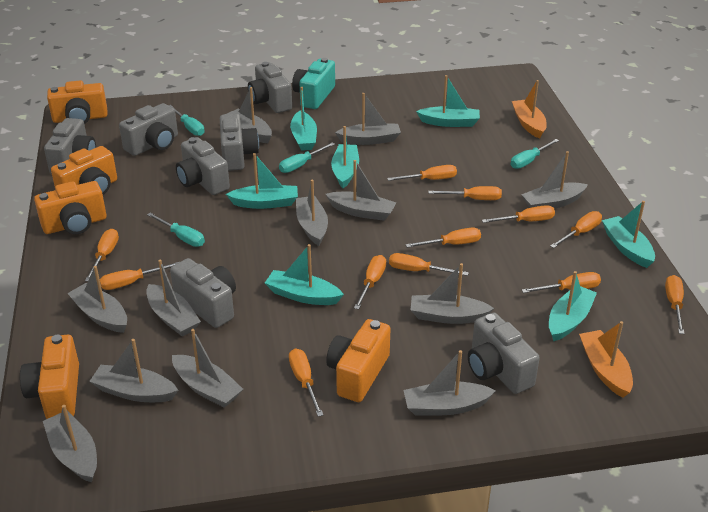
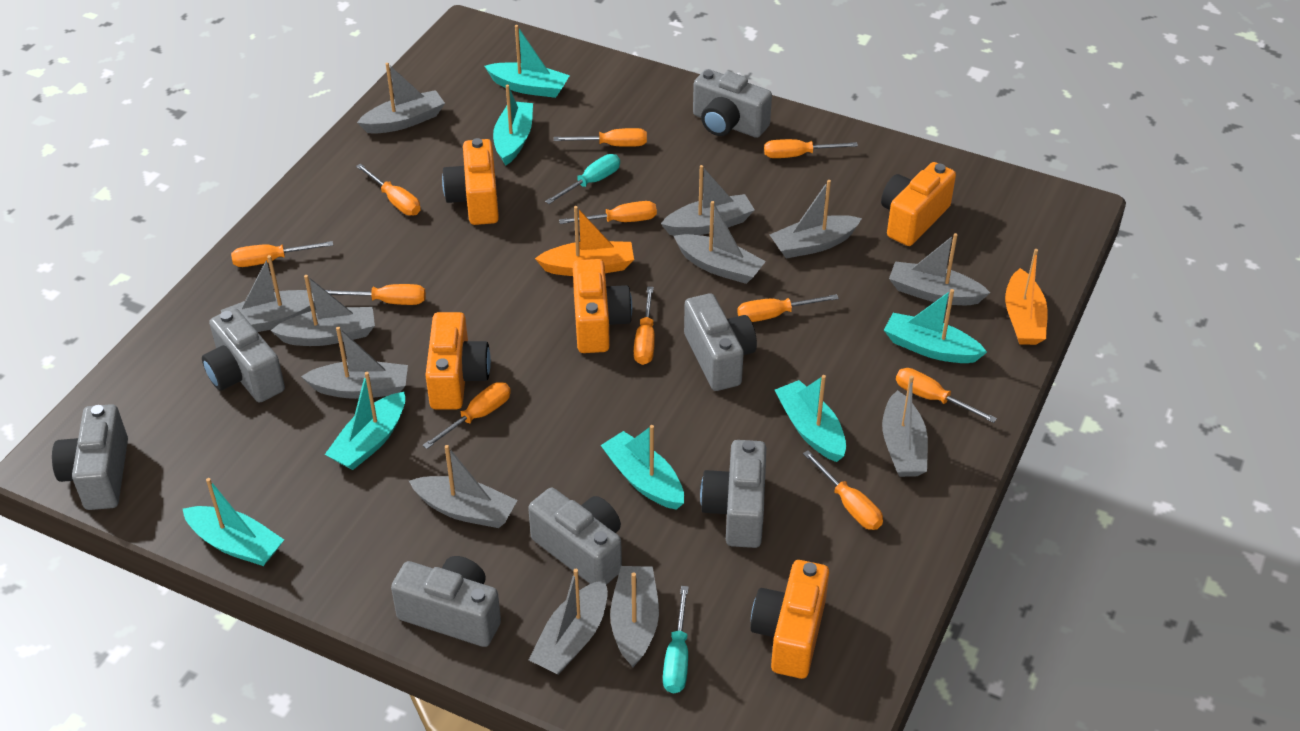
orange screwdriver: [85,229,119,281] [100,262,179,290] [289,349,323,417] [354,255,386,309] [387,165,457,181] [389,253,469,276] [406,228,481,248] [428,186,502,200] [482,205,555,223] [522,272,601,293] [550,211,602,248] [665,275,684,334] = 12 -> [231,241,333,267] [325,284,426,305] [356,164,421,216] [423,382,511,449] [554,128,647,147] [559,201,657,224] [634,287,655,365] [737,294,839,322] [764,139,858,158] [803,450,883,530] [896,368,997,423] = 11
turquoise camera: [292,58,335,109] = 1 -> none = 0
turquoise screwdriver: [147,213,205,247] [168,105,204,136] [279,143,335,173] [511,139,559,169] = 4 -> [545,154,620,204] [663,586,688,693] = 2

